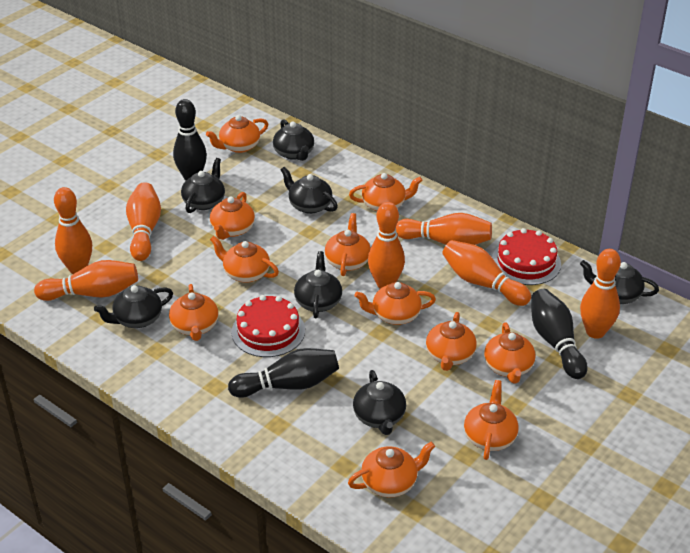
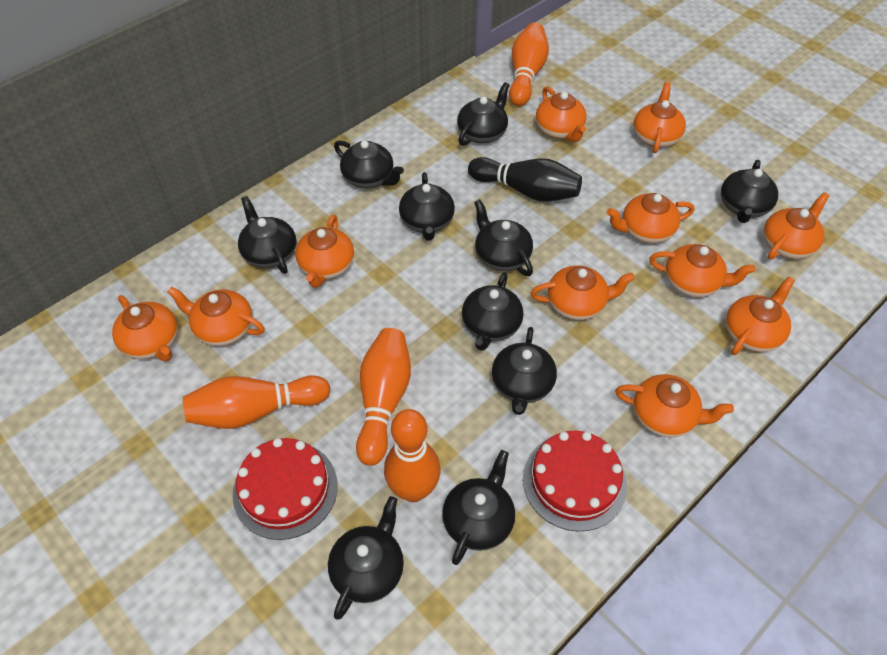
black bowling pin: [173,99,207,181] [228,348,339,398] [531,289,588,379] = 3 -> [468,157,582,202] = 1
black teapot: [94,285,173,328] [181,158,225,213] [273,119,314,161] [281,167,338,214] [294,251,342,318] [353,370,406,435] [580,260,659,304] = 7 -> [238,196,297,274] [328,496,404,620] [334,140,404,188] [399,172,455,241] [442,450,515,565] [457,82,510,146] [462,272,524,351] [474,199,533,276] [492,327,557,415] [721,160,778,223] = 10
orange bowling pin: [34,260,138,301] [54,187,92,274] [126,182,161,261] [368,202,405,289] [396,213,492,245] [442,240,531,306] [580,249,621,339] = 7 -> [183,375,330,429] [356,328,411,466] [384,409,440,502] [509,22,549,106] = 4

